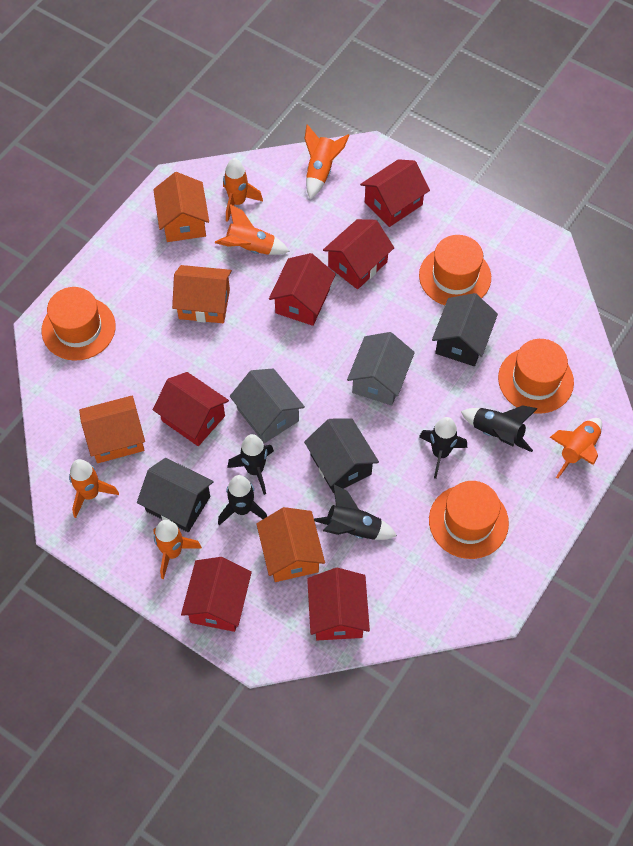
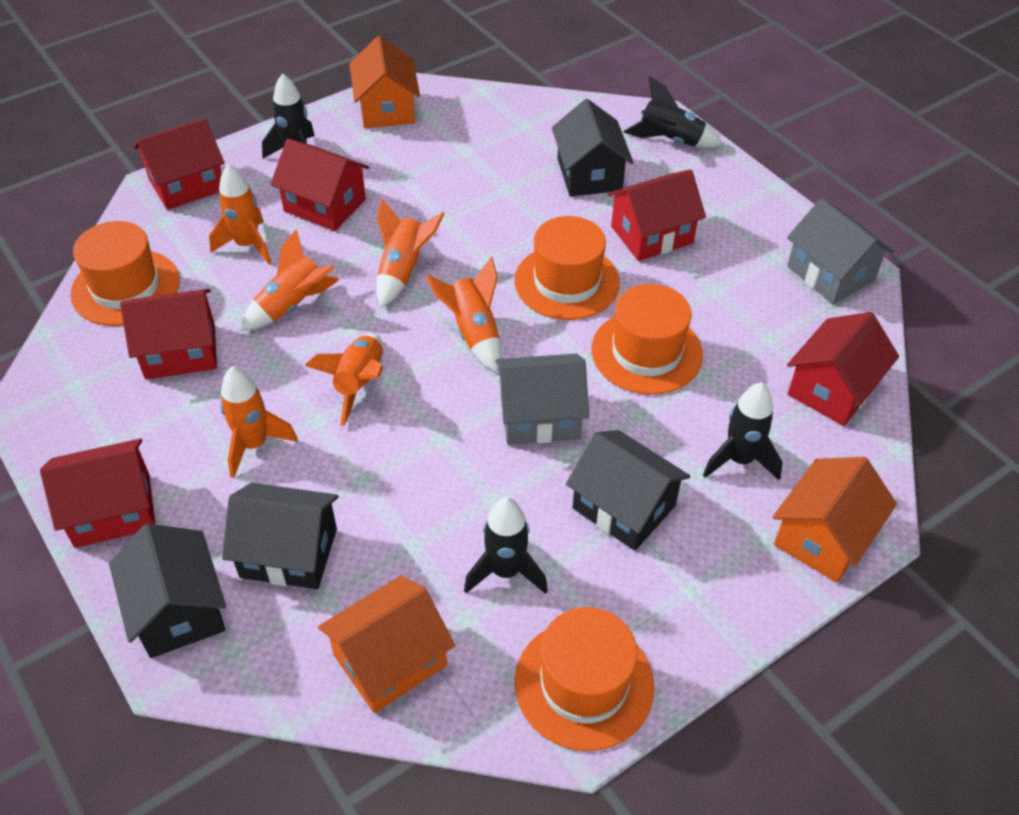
black house: [137,458,214,532] [304,418,379,493] [432,293,498,366] = 3 -> [109,524,226,658] [222,483,339,589] [552,99,634,197] [566,430,690,551] = 4
black rocket: [218,475,267,525] [227,434,274,495] [314,484,397,540] [419,417,467,479] [461,405,538,452] = 5 -> [262,73,315,158] [464,497,548,594] [623,76,723,148] [703,382,782,480] = 4
orange house: [79,395,145,463] [153,172,209,242] [172,265,232,323] [257,507,325,582] = 4 -> [318,576,455,713] [349,36,420,128] [773,457,897,583] = 3

